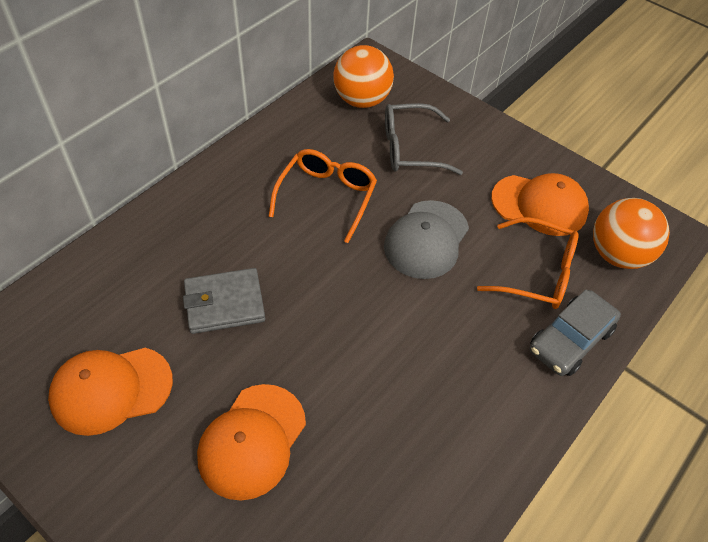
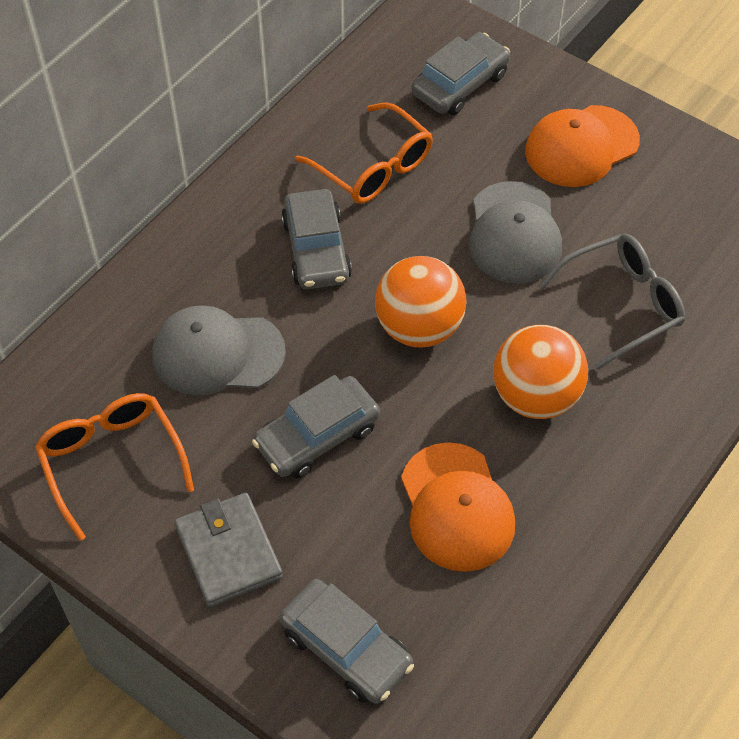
grey cap: [384,200,469,279] = 1 -> [152,305,286,395] [469,181,562,284] = 2
grey car: [530,289,621,376] = 1 -> [252,375,380,478] [279,579,414,704] [281,189,352,289] [411,32,510,115] = 4
orange cap: [48,348,173,436] [197,384,306,501] [491,173,589,236] = 3 -> [401,442,515,572] [525,105,640,187] = 2

